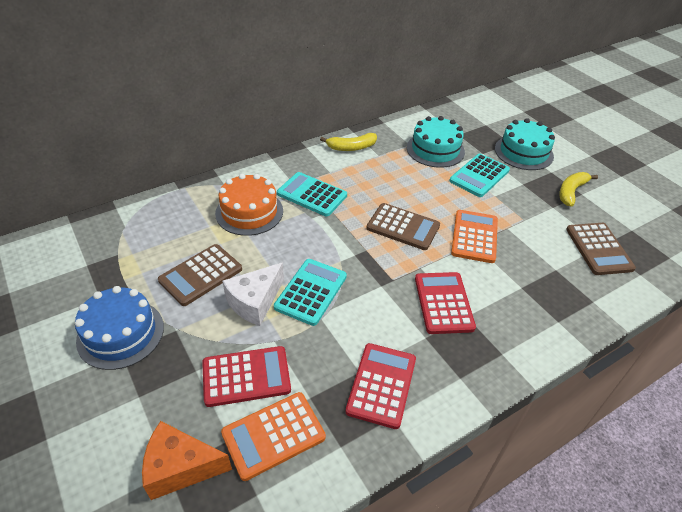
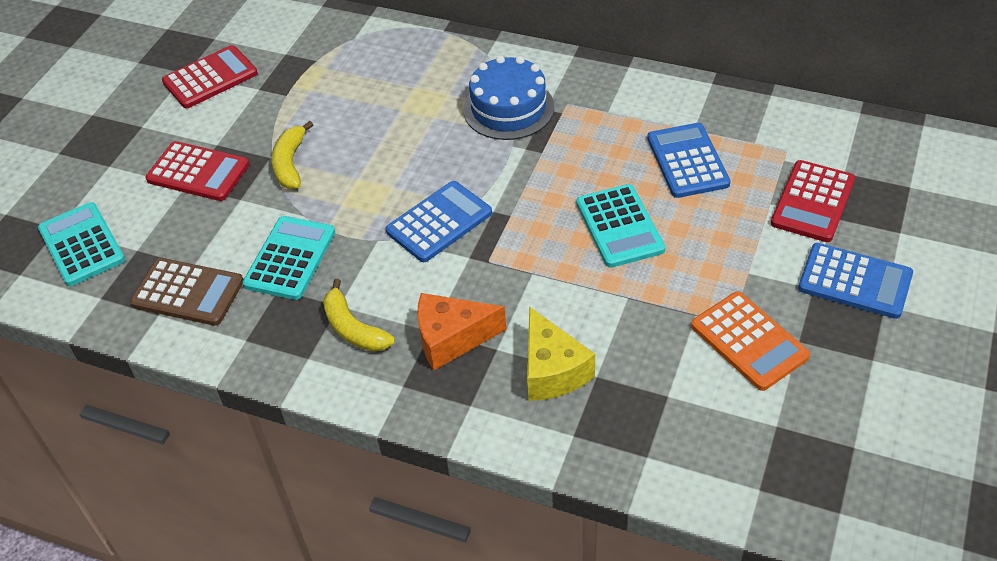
blue calculator: none = 0 -> [386,181,492,262] [647,123,730,198] [798,243,913,319] = 3
brown calculator: [158,244,242,306] [366,203,440,250] [566,223,636,275] = 3 -> [130,258,244,326] = 1
orange cake: [215,174,283,236] = 1 -> none = 0
orange calculator: [221,392,326,481] [451,210,498,263] = 2 -> [691,291,810,391] = 1
turquoise cake: [407,116,465,168] [495,118,555,170] = 2 -> none = 0
white cheese: [222,262,284,326] = 1 -> none = 0
yellow cheese: none = 0 -> [527,306,595,401] = 1

